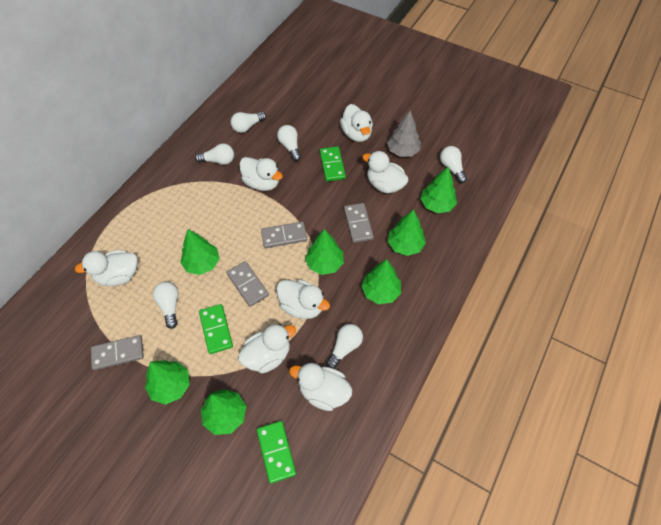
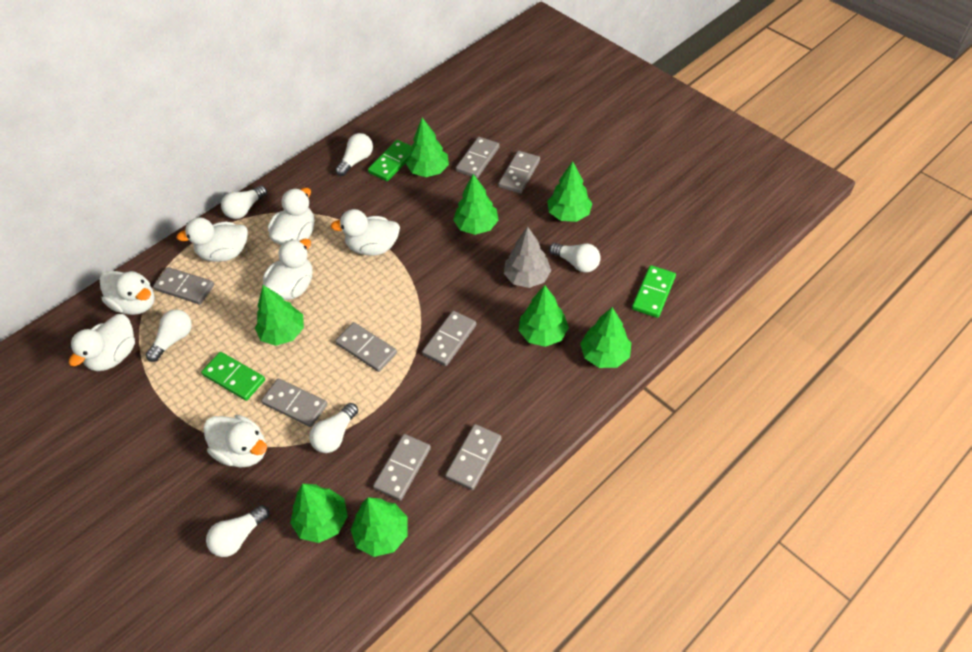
green tree: [145,360,190,405] [180,229,220,275] [201,389,246,435] [305,229,344,275] [361,259,401,304] [388,209,426,256] [420,167,457,213] = 7 -> [255,285,304,346] [290,484,348,543] [351,497,408,557] [406,118,449,177] [453,174,499,235] [519,285,569,347] [547,161,592,222] [580,307,631,368] = 8
grey domino: [91,335,144,370] [227,261,269,307] [261,221,307,248] [344,203,374,243] = 4 -> [153,267,214,304] [261,378,328,427] [335,322,397,372] [373,434,431,501] [422,311,476,366] [445,424,502,490] [456,137,500,178] [498,151,540,194] = 8

